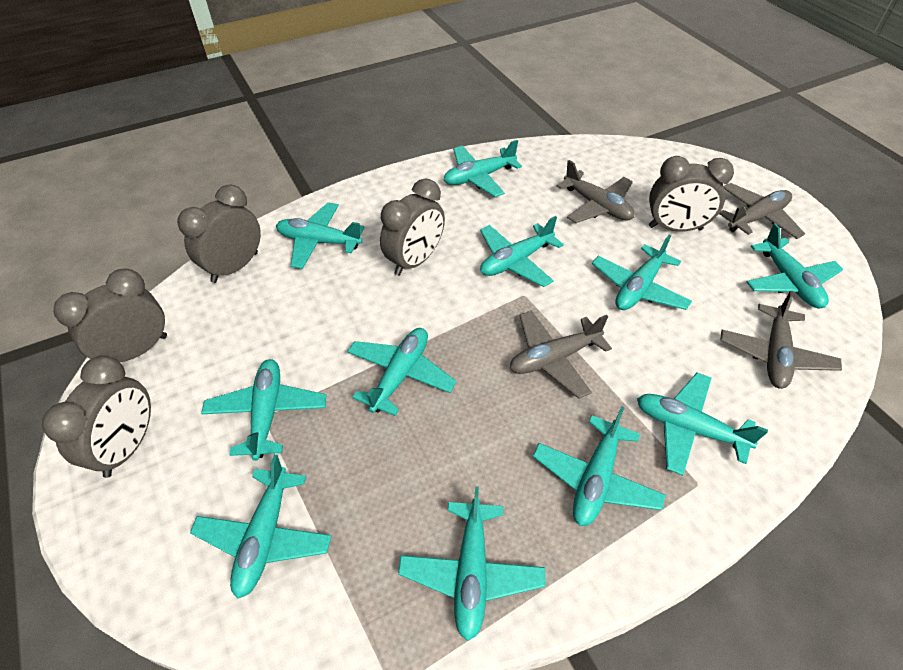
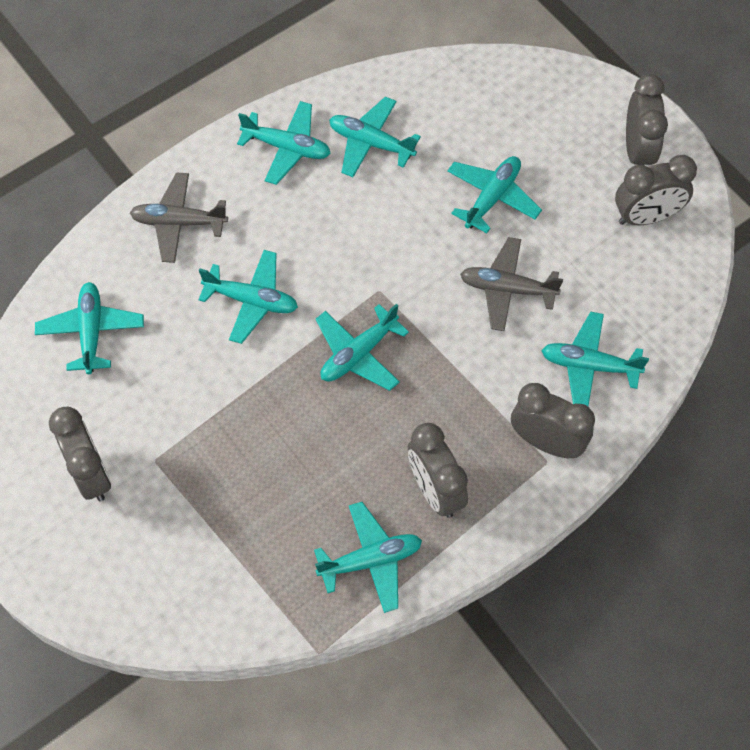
grey plane: [510,310,612,399] [557,160,635,223] [719,183,805,239] [720,291,842,389] = 4 -> [130,172,228,263] [460,237,563,331] = 2
turquoise plane: [190,454,332,599] [201,359,326,461] [276,202,365,269] [347,328,457,416] [398,486,546,641] [444,140,522,197] [480,216,564,287] [533,406,666,526] [592,234,692,310] [637,372,768,476] [747,223,843,308] = 11 -> [35,282,144,374] [198,250,298,344] [237,101,331,185] [314,502,422,613] [316,304,409,391] [329,97,421,177] [447,156,542,233] [541,312,649,406] = 8

